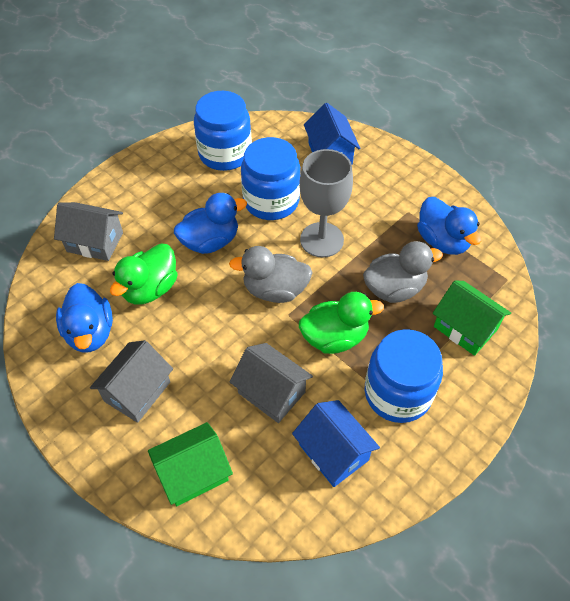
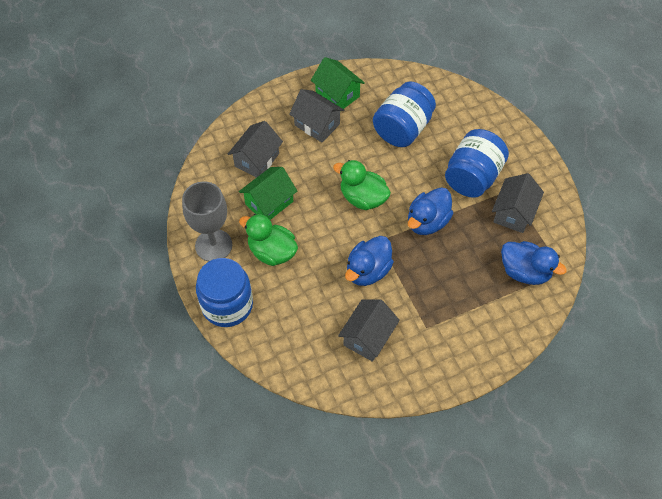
blue house: [292,400,380,487] [304,103,360,165] = 2 -> none = 0
grey duck: [229,246,313,303] [363,241,443,303] = 2 -> none = 0
grey house: [54,202,123,261] [90,340,173,423] [229,343,313,423] = 3 -> [228,121,283,178] [289,89,345,142] [338,299,400,362] [492,173,544,233] = 4

